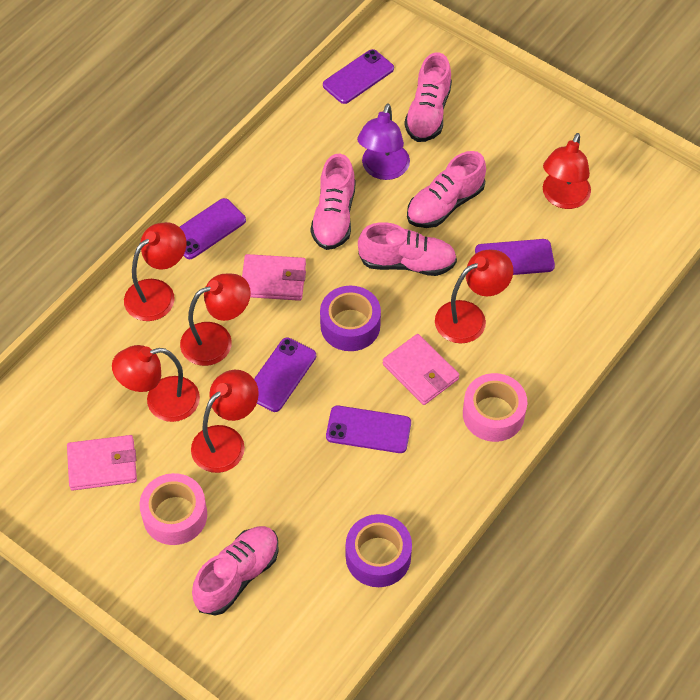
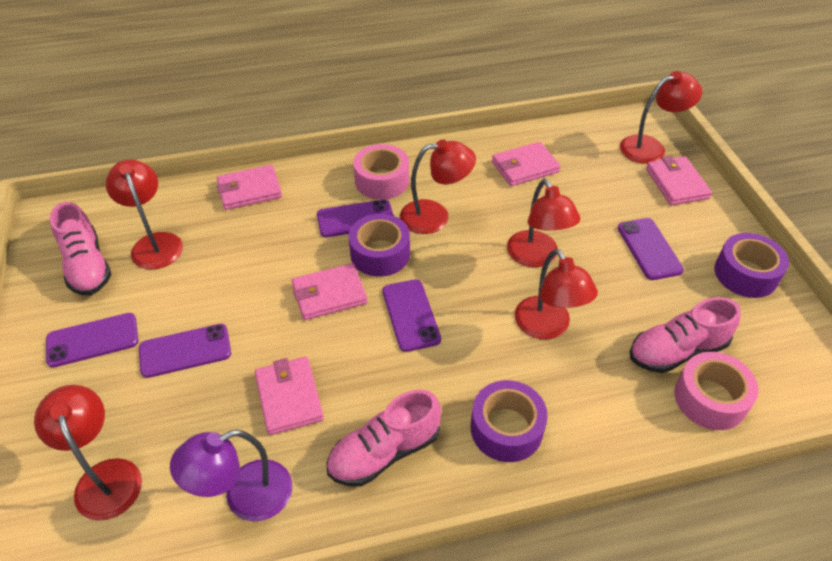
pink shoe: [192,526,279,616] [311,154,356,250] [358,222,457,276] [404,53,452,142] [407,151,486,228] = 5 -> [50,202,111,295] [327,390,441,487] [629,297,741,373] = 3
pink wallet: [67,435,137,491] [242,254,306,301] [383,334,459,405] = 3 -> [217,165,282,210] [255,357,324,435] [292,263,367,320] [492,142,561,186] [646,156,712,205] = 5
purple tape: [320,286,381,351] [346,514,412,587] = 2 -> [349,214,410,277] [470,380,548,462] [715,233,789,298] = 3

